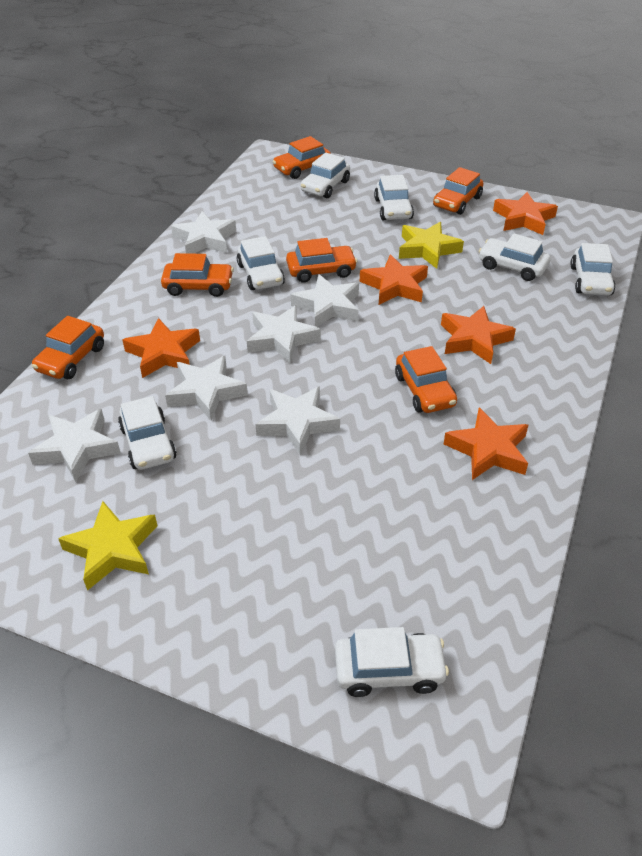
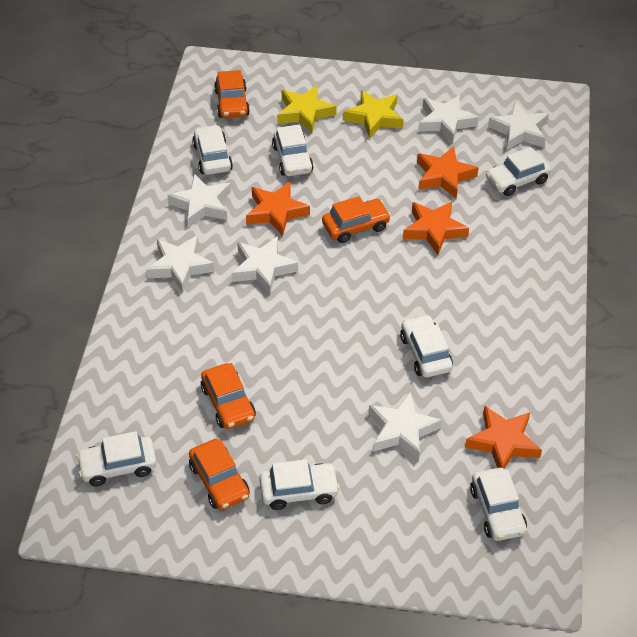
orange car: [32,316,104,379] [161,253,234,297] [272,136,331,179] [286,238,357,283] [395,346,457,413] [433,167,484,215] = 6 -> [189,439,250,510] [201,363,256,429] [214,70,250,118] [322,196,391,243] = 4
orange star: [123,318,200,378] [360,254,428,305] [441,306,516,364] [444,408,529,480] [493,192,558,235] = 5 -> [246,182,310,236] [403,201,469,255] [417,146,478,198] [465,406,542,469] = 4

